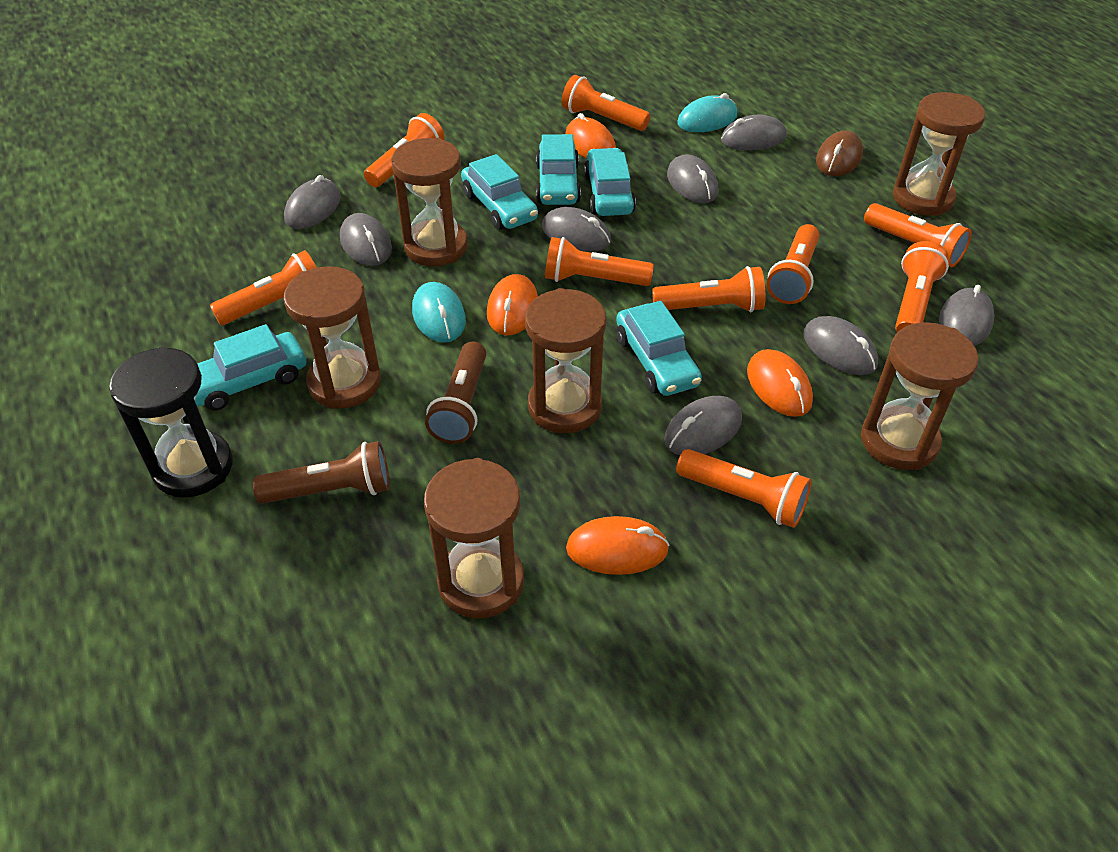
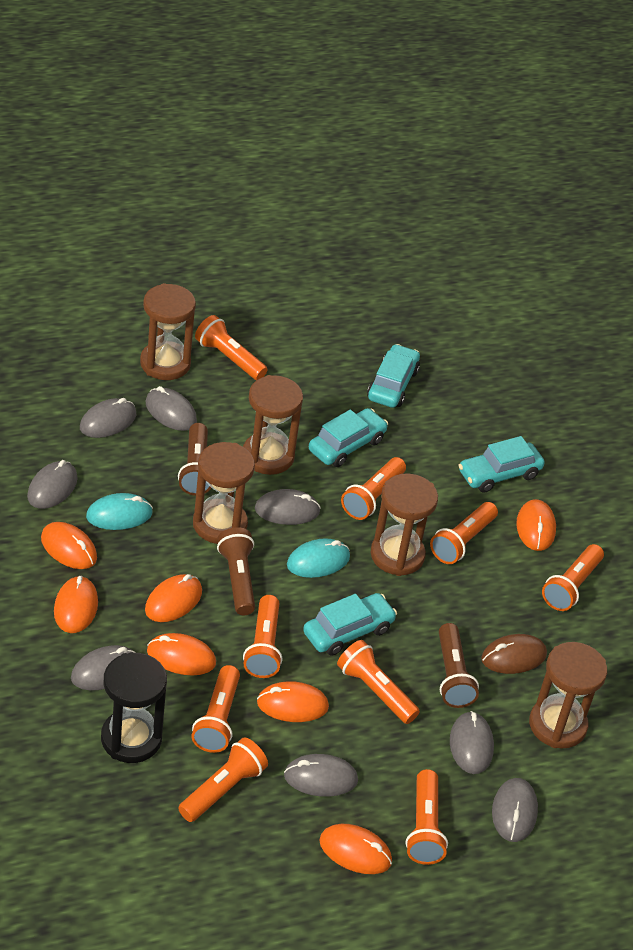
brown flashlight: [253,441,390,504] [425,341,486,444] = 2 -> [178,423,211,495] [217,527,255,615] [439,623,479,708] = 3
brown hourglass: [283,266,381,409] [391,138,468,266] [424,458,524,618] [525,288,606,433] [861,322,979,470] [892,92,986,216] = 6 -> [140,283,196,380] [193,442,255,544] [243,375,303,475] [371,473,438,576] [529,642,607,749] = 5
orange mouse: [487,274,538,335] [565,113,616,158] [566,516,669,575] [747,349,813,417] = 4 -> [41,522,97,569] [54,576,98,633] [145,574,202,622] [147,633,216,676] [257,681,329,722] [319,824,392,874] [516,499,556,551] = 7
turquoise car: [195,324,306,411] [461,154,538,230] [536,134,581,205] [584,148,636,216] [616,301,702,396] = 5 -> [303,593,397,656] [309,408,388,467] [367,344,420,408] [458,436,545,493] = 4

